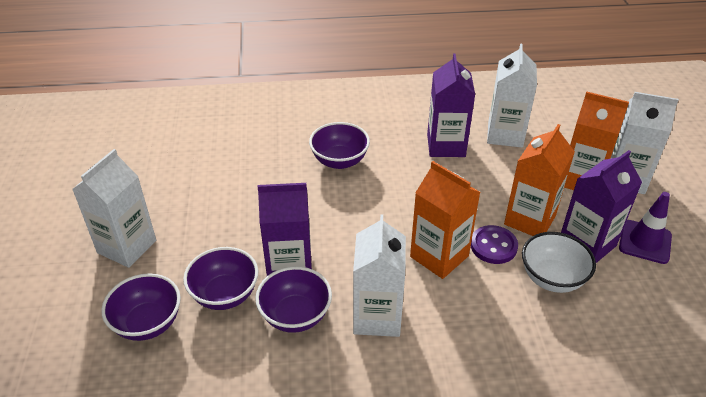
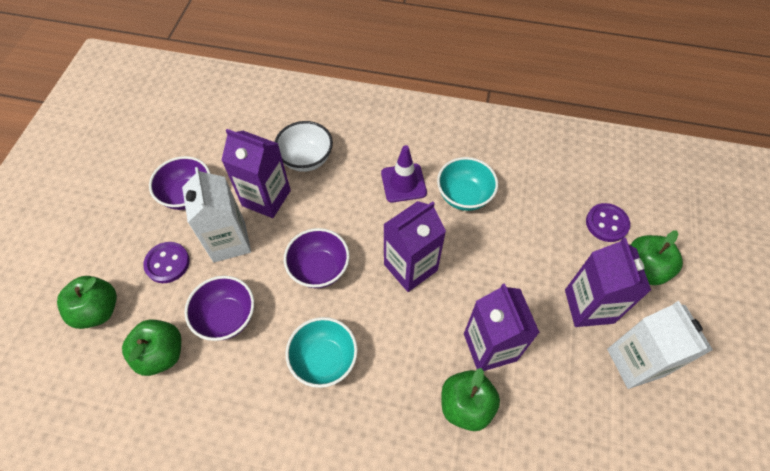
green apple: none = 0 -> [57,276,117,329] [122,319,181,376] [441,368,500,431] [631,231,683,285] = 4
orange carton: [410,161,480,279] [504,124,575,236] [564,91,629,190] = 3 -> none = 0
purple bowl: [101,273,181,341] [183,247,258,310] [255,266,332,333] [309,122,370,169] = 4 -> [149,156,210,210] [184,276,254,341] [284,228,350,288] = 3
purple button: [471,225,518,264] = 1 -> [143,242,190,283] [586,203,630,242] = 2
purple carton: [258,183,312,276] [427,53,475,157] [561,150,642,263] = 3 -> [222,129,291,218] [383,201,446,292] [464,283,540,371] [565,237,651,327] = 4
turquoise bowl: none = 0 -> [286,317,358,388] [437,157,498,211] = 2
white carton: [72,149,156,268] [353,214,406,337] [487,44,537,148] [611,92,679,194] = 4 -> [182,167,251,262] [607,301,713,389] = 2

